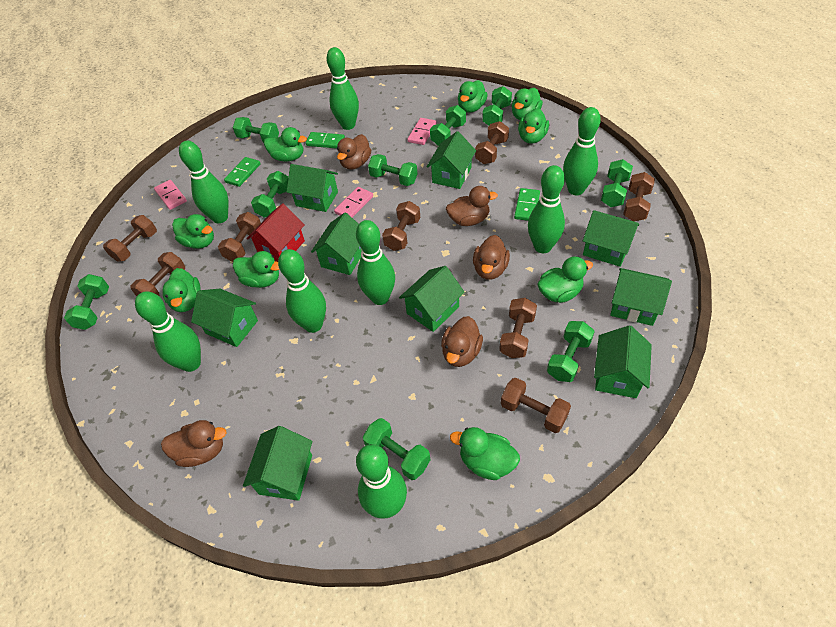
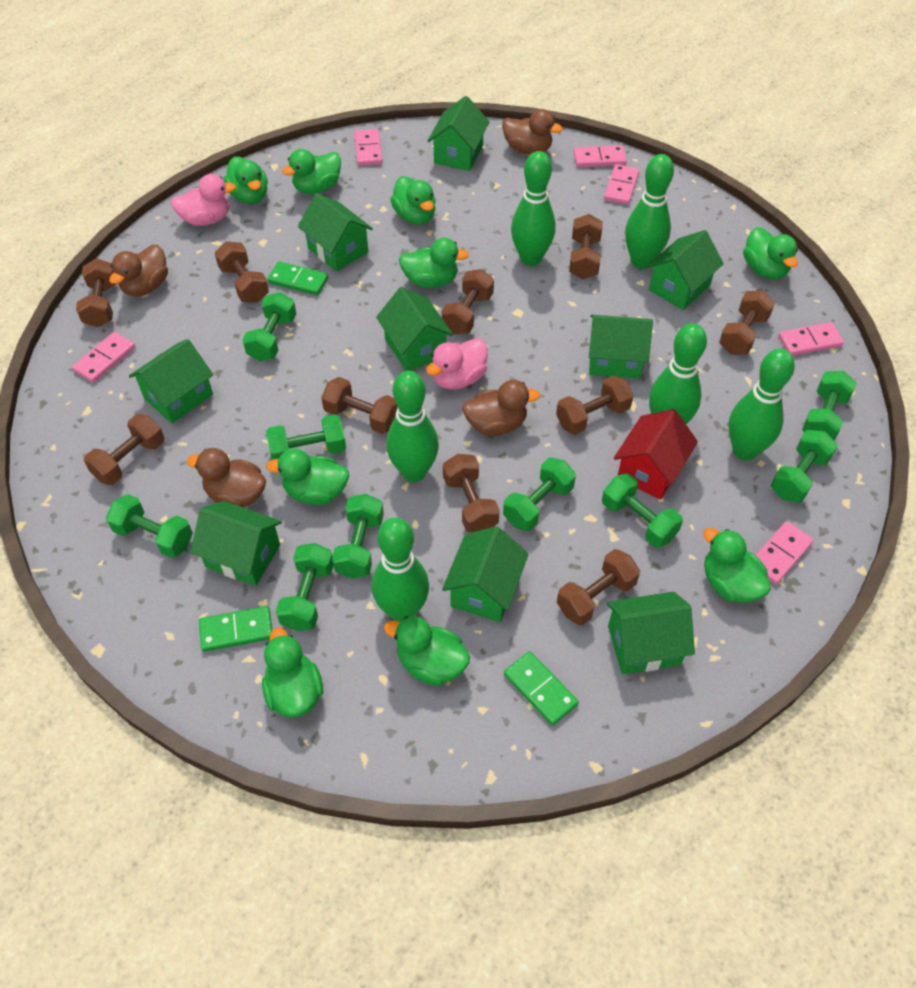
brown duck: [161,420,227,467] [337,134,371,170] [441,316,483,367] [446,186,498,226] [473,235,510,279] = 5 -> [109,245,168,296] [187,448,266,507] [462,380,540,436] [502,109,563,154] = 4
brown dumbbell: [103,215,157,262] [130,252,185,296] [218,212,261,262] [382,201,420,251] [475,121,509,164] [499,298,537,358] [501,378,571,433] [623,172,655,221] = 8 -> [76,258,116,327] [84,414,164,485] [215,241,269,303] [321,377,398,434] [442,269,494,335] [443,454,500,533] [556,376,634,435] [557,549,640,625] [569,214,603,279] [719,290,775,354] = 10
green bowling pin: [135,291,201,372] [179,141,228,223] [278,249,326,333] [327,47,359,130] [356,220,395,305] [356,444,407,519] [528,165,565,253] [563,107,601,195] = 8 -> [372,518,429,622] [386,371,439,482] [511,151,556,266] [625,154,674,269] [649,323,707,424] [729,349,795,460] = 6
pink domino: [154,180,187,210] [334,187,373,217] [407,118,437,145] = 3 -> [72,332,135,383] [354,129,382,166] [573,145,627,167] [604,164,639,205] [755,521,814,584] [778,322,844,356] = 6
pink duck: none = 0 -> [170,174,236,226] [426,338,488,390] = 2

